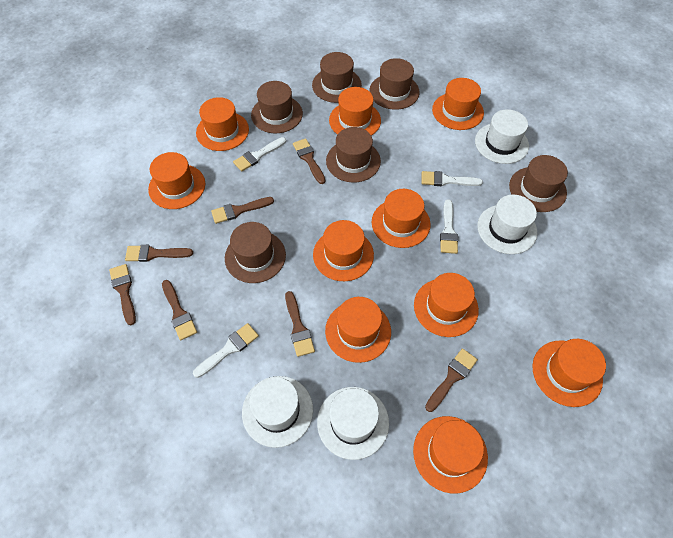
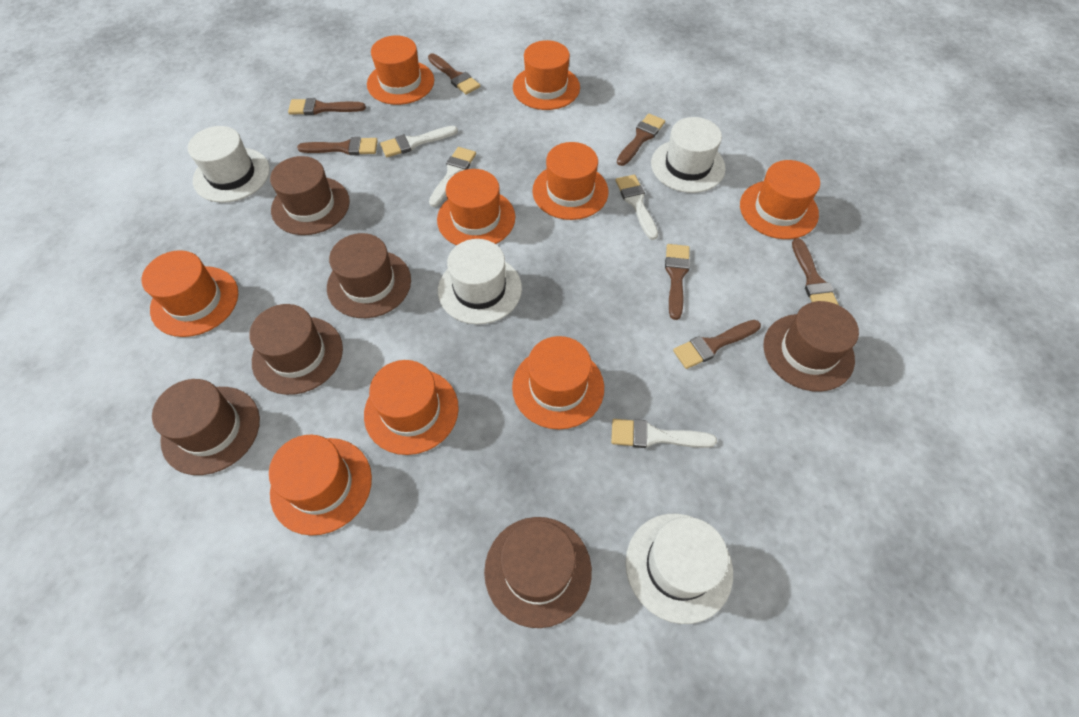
orange hat: [148,152,205,209] [196,97,249,151] [313,220,374,281] [325,297,391,363] [329,87,381,136] [372,189,431,248] [413,416,488,494] [414,273,479,337] [432,78,484,130] [533,339,606,407] = 10 -> [142,250,238,337] [269,435,372,536] [364,360,459,455] [367,35,434,105] [437,169,515,245] [512,336,604,429] [513,40,580,110] [532,142,608,220] [740,160,820,239] = 9

